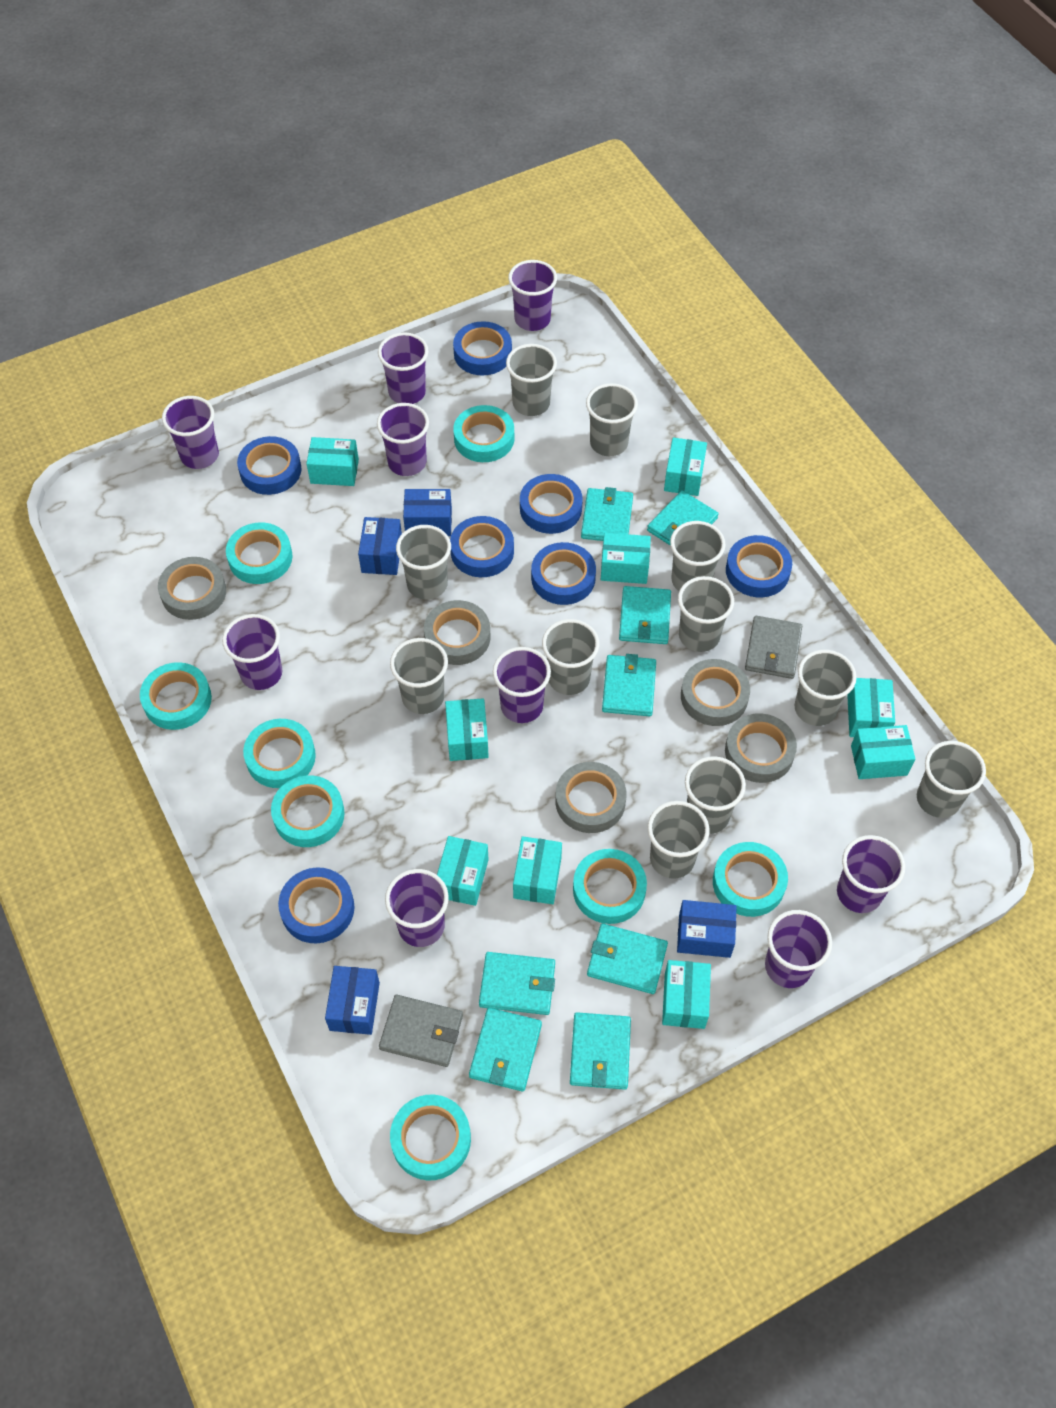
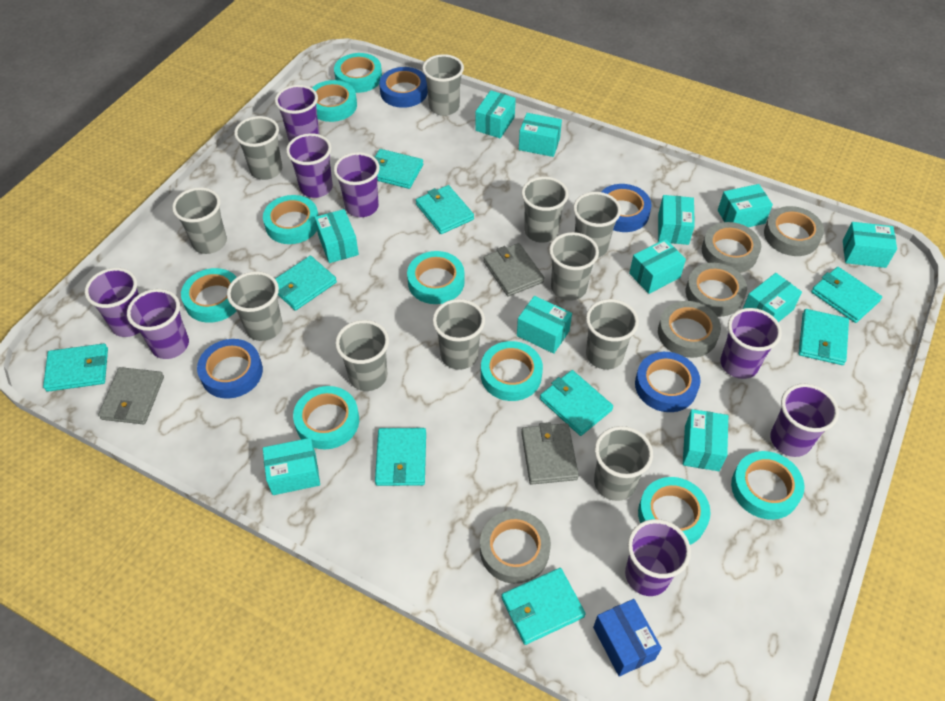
blue box: [325,966,380,1035] [358,517,402,575] [403,489,452,536] [677,900,737,958] = 4 -> [593,599,662,676] = 1
blue tape: [237,436,301,495] [278,867,355,943] [450,516,514,577] [453,321,512,376] [520,474,583,534] [531,542,596,605] [726,535,792,598] = 7 -> [197,339,263,399] [379,67,428,108] [601,184,652,232] [635,352,700,412] = 4
grey wallet: [379,995,463,1067] [745,616,802,679] = 2 -> [98,367,164,424] [483,243,544,297] [521,422,579,485] = 3
purple cup: [162,396,219,469] [222,614,282,690] [377,403,429,476] [378,332,428,404] [385,869,449,947] [493,647,551,723] [508,260,557,331] [765,910,832,988] [837,835,905,913] = 9 -> [85,268,140,337] [127,289,189,359] [275,85,320,142] [286,133,333,198] [334,152,380,217] [625,519,691,596] [720,308,782,379] [770,384,839,457] = 8
turquoise box: [306,437,359,486] [437,836,489,906] [445,698,489,761] [513,836,562,904] [601,533,651,584] [662,960,711,1029] [664,437,707,496] [847,678,895,737] [851,725,915,779] = 9 -> [263,438,320,495] [315,209,359,263] [475,90,516,138] [517,296,572,354] [519,113,562,157] [629,239,686,294] [658,195,695,245] [683,409,728,471] [718,184,773,227] [743,273,802,322] [843,222,897,268] = 11
turquoise tape: [140,662,212,730] [226,522,293,584] [243,719,316,788] [271,775,345,847] [390,1094,471,1181] [453,405,514,462] [573,849,647,924] [713,842,788,917] = 8 -> [181,268,237,323] [263,195,319,244] [293,386,359,449] [312,80,357,122] [334,53,382,93] [407,251,465,304] [481,341,543,401] [638,477,711,545] [731,451,805,520] = 9
turquoise wallet: [469,1008,542,1092] [479,952,555,1015] [570,1012,631,1090] [581,487,633,541] [587,923,668,994] [602,654,656,716] [619,586,671,644] [647,491,719,546] = 8 -> [43,343,108,392] [275,256,337,311] [373,149,424,189] [375,428,426,486] [416,185,474,234] [501,568,586,645] [540,370,613,436] [799,309,849,365] [811,267,882,323] = 9

